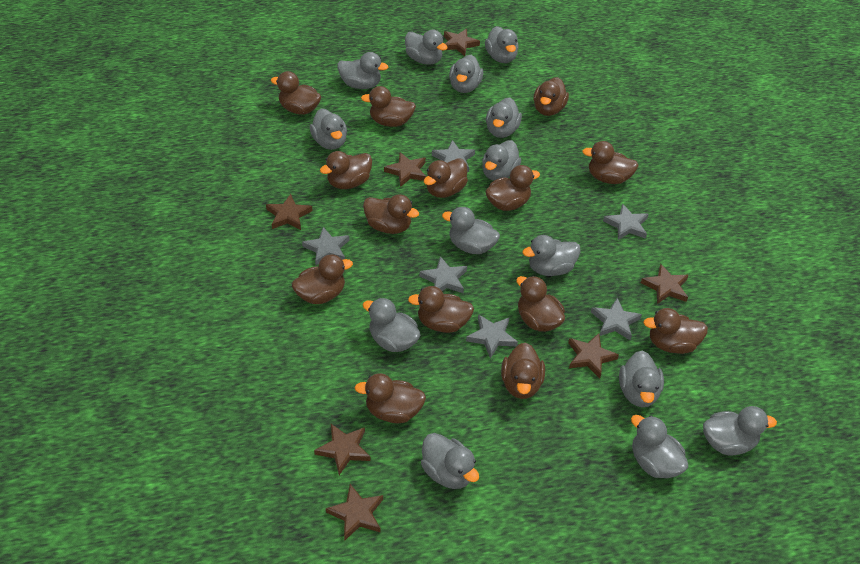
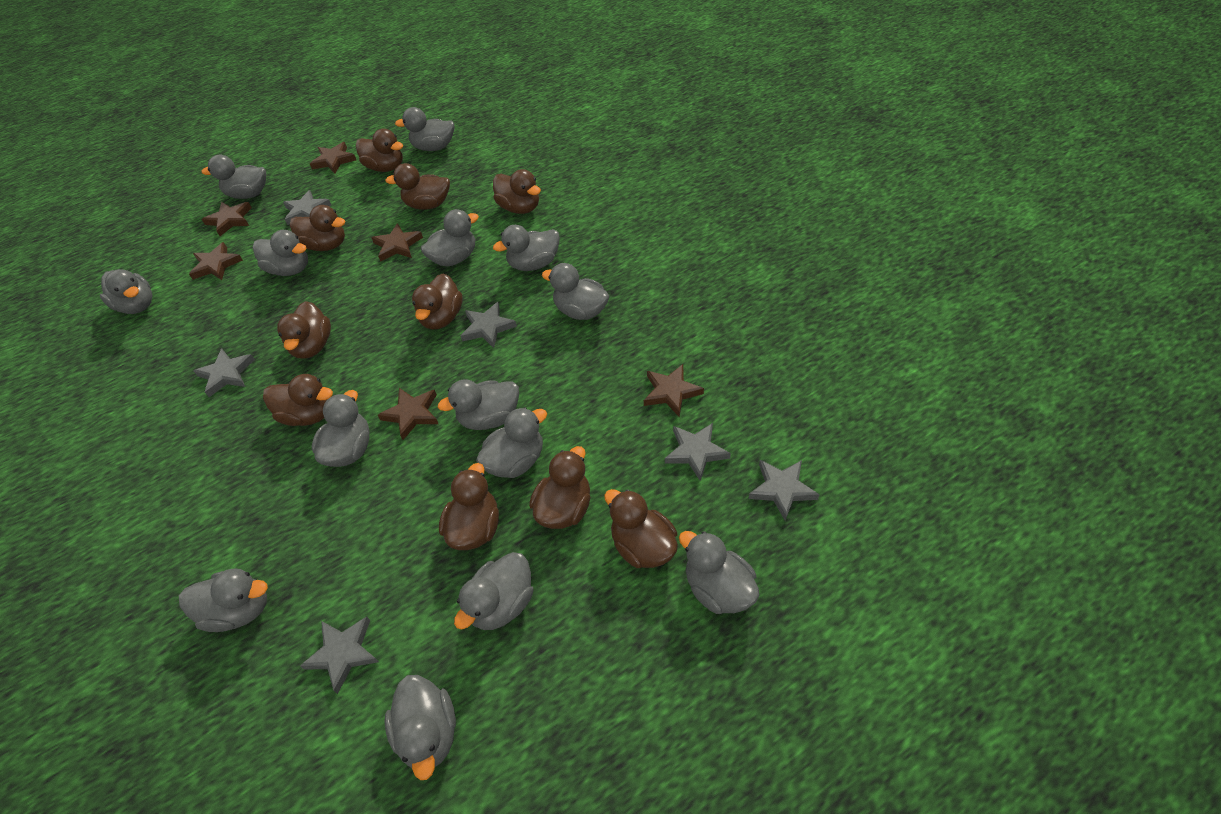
brown duck: [271,71,322,115] [292,254,353,304] [320,151,372,189] [355,373,426,423] [361,86,416,127] [363,194,419,234] [408,286,474,333] [424,158,468,198] [485,165,540,211] [501,342,545,399] [516,276,565,332] [533,77,569,116] [582,141,639,184] [643,308,708,354] = 14 -> [263,374,333,426] [277,301,331,359] [290,205,345,251] [356,128,403,172] [385,163,450,209] [412,273,463,329] [439,463,499,550] [493,169,541,214] [529,446,590,529] [604,489,678,568] = 10
brown star: [266,194,313,230] [314,424,371,475] [326,484,383,541] [384,152,427,187] [444,29,480,56] [568,333,619,378] [641,264,689,304] = 7 -> [189,242,243,280] [202,202,252,236] [310,142,356,174] [371,223,423,262] [378,388,438,440] [644,364,704,417] = 6

